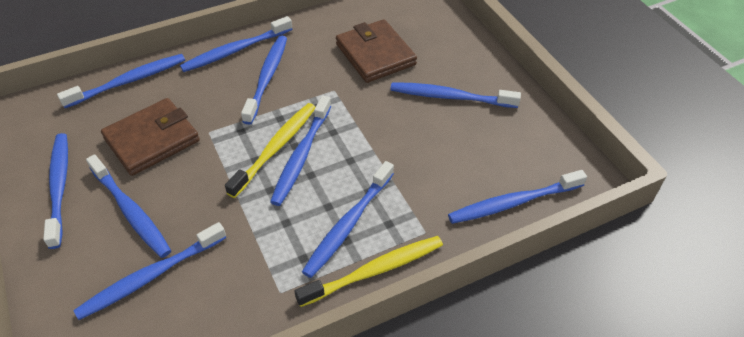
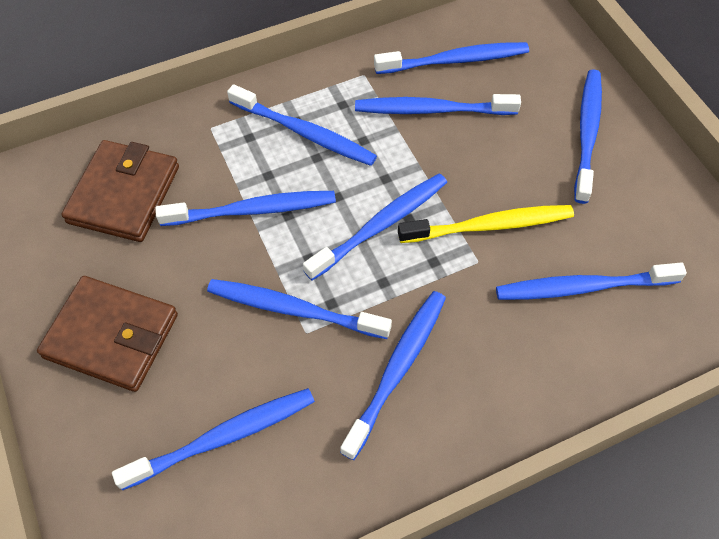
yellow toothbrush: [225,103,315,198] [294,236,443,307] = 2 -> [398,205,574,243] = 1

